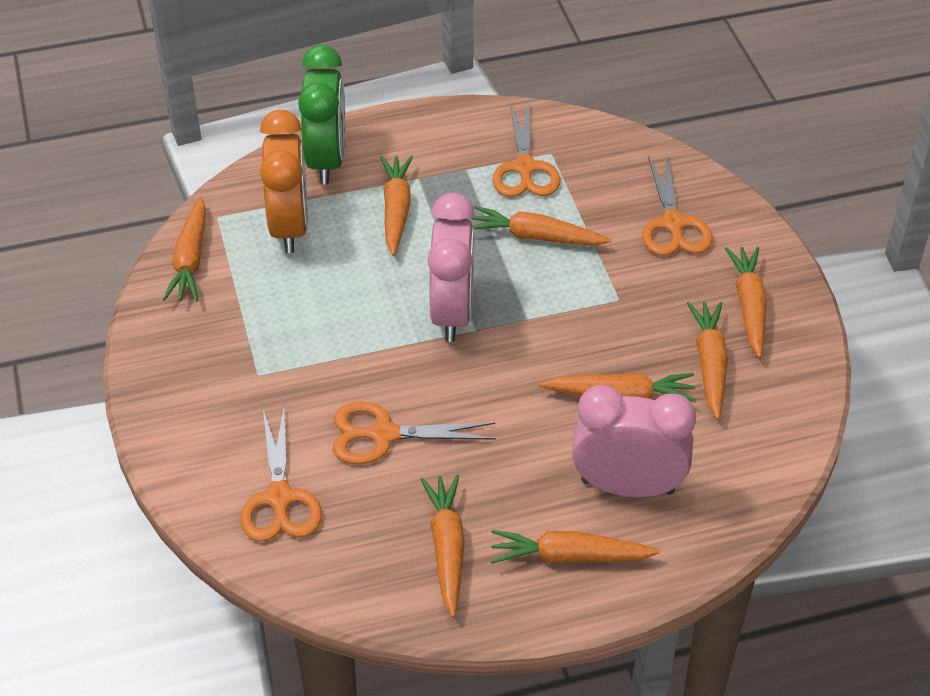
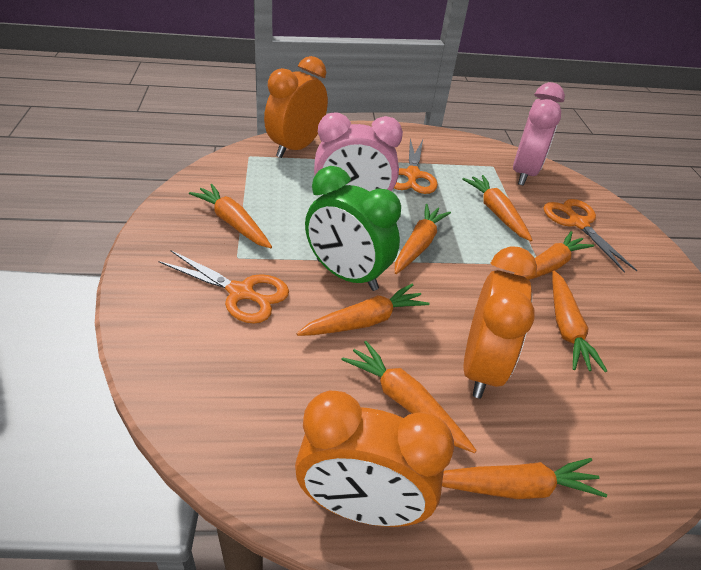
orange clock: [260,110,308,253] = 1 -> [264,56,328,158] [295,391,454,527] [464,246,537,398] = 3
orange scissors: [240,408,322,542] [333,401,496,464] [492,101,560,197] [642,154,713,256] = 4 -> [158,250,289,324] [394,139,438,194] [544,199,637,273] = 3

